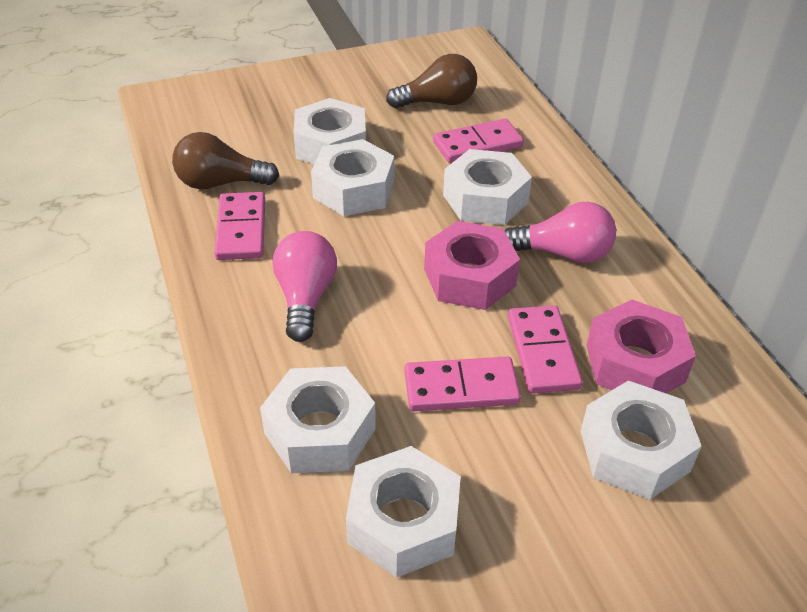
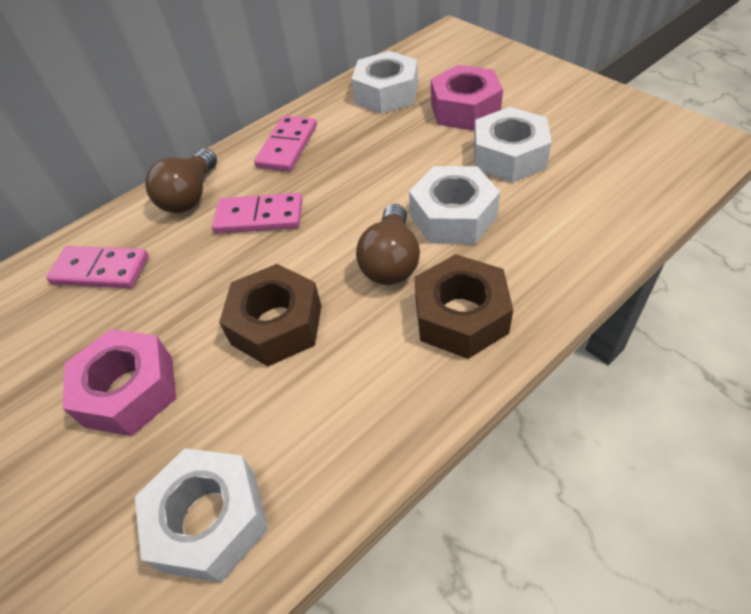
brown nut: none = 0 -> [219,264,321,366] [415,254,513,359] = 2
pink domino: [214,192,265,260] [405,356,521,411] [433,119,524,163] [508,305,583,394] = 4 -> [46,246,149,288] [212,193,303,234] [254,115,317,172] = 3
pink light bulb: [273,231,337,342] [505,202,616,263] = 2 -> none = 0
white nut: [260,366,376,473] [294,98,366,164] [311,139,394,216] [346,446,461,578] [443,149,532,225] [580,380,702,500] = 6 -> [135,448,268,583] [351,51,418,114] [409,166,500,244] [474,107,552,183] = 4

